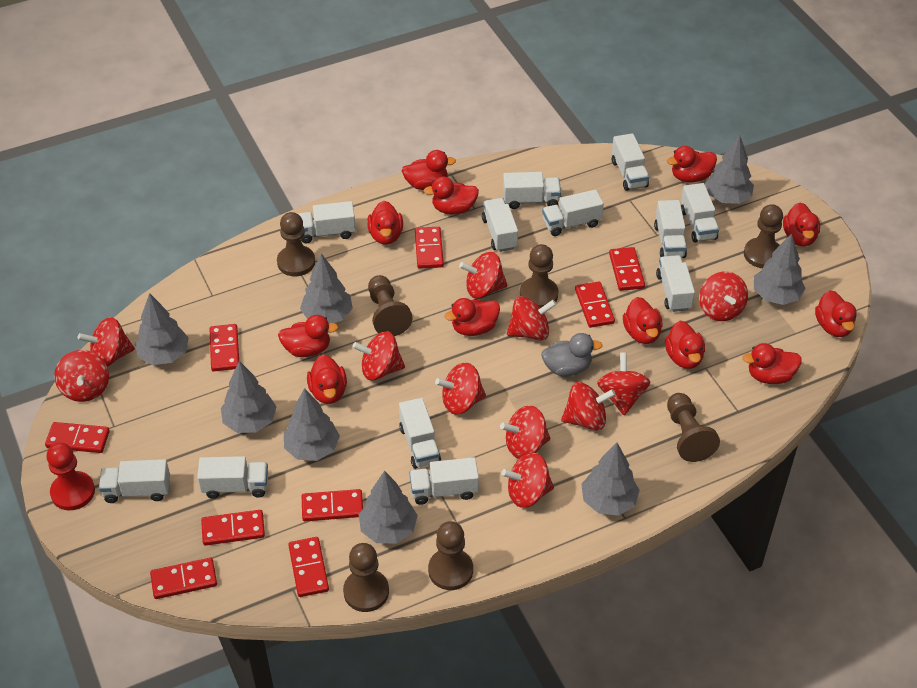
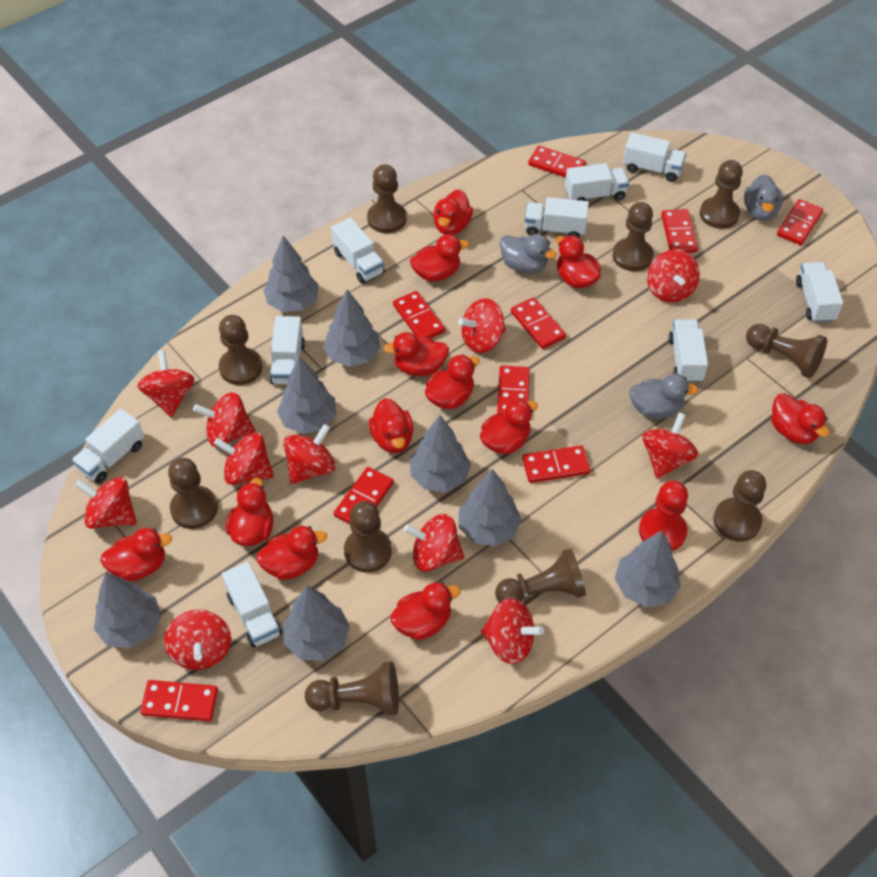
brown pawn: [277,212,315,276] [343,543,389,612] [368,275,413,336] [428,521,473,590] [520,244,559,308] [667,393,720,462] [744,204,783,268] = 7 -> [168,458,218,529] [219,315,263,385] [305,661,399,715] [344,501,392,573] [367,164,407,233] [495,548,586,604] [613,202,654,271] [700,160,743,229] [713,470,766,542] [746,324,827,378] = 10
grey duck: [541,333,603,377] = 1 -> [500,234,557,274] [629,374,698,419] [744,174,783,221] = 3
white truck: [99,459,170,503] [197,456,268,499] [298,201,356,243] [399,398,441,469] [409,457,479,505] [482,198,518,252] [503,172,561,209] [542,190,604,236] [612,133,649,191] [654,200,687,258] [656,255,695,312] [681,183,719,242] = 12 -> [72,409,144,484] [222,562,282,647] [270,316,305,385] [331,218,385,284] [525,197,589,238] [565,163,629,201] [623,132,687,182] [668,319,708,383] [796,262,843,323] = 9

